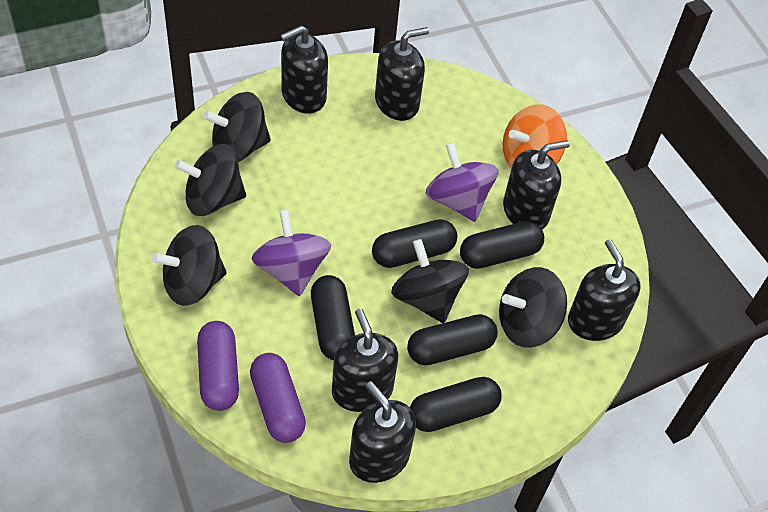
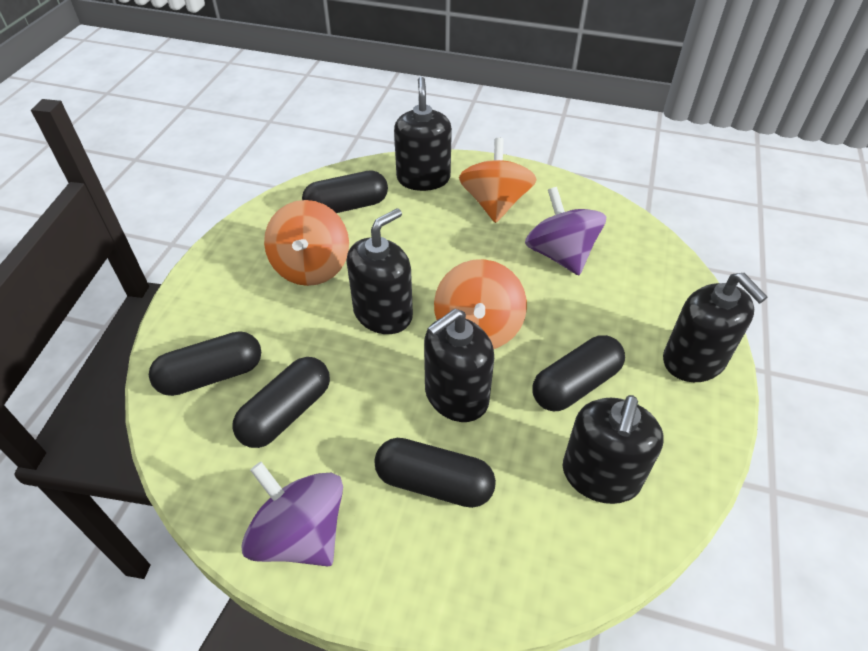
black soap dispenser: [280,25,328,114] [332,309,398,412] [349,381,416,483] [375,27,429,121] [503,140,570,229] [568,239,640,341] = 6 -> [347,208,413,334] [394,77,452,191] [424,309,494,422] [563,395,664,504] [663,273,768,382] = 5
black spinning top: [152,225,227,306] [175,144,246,216] [203,92,271,162] [391,239,469,323] [499,267,567,348] = 5 -> none = 0
orange spinning top: [503,104,567,169] = 1 -> [264,200,349,286] [434,259,527,349] [459,138,536,223] = 3
purple capsule: [197,321,239,411] [250,353,306,443] = 2 -> none = 0

